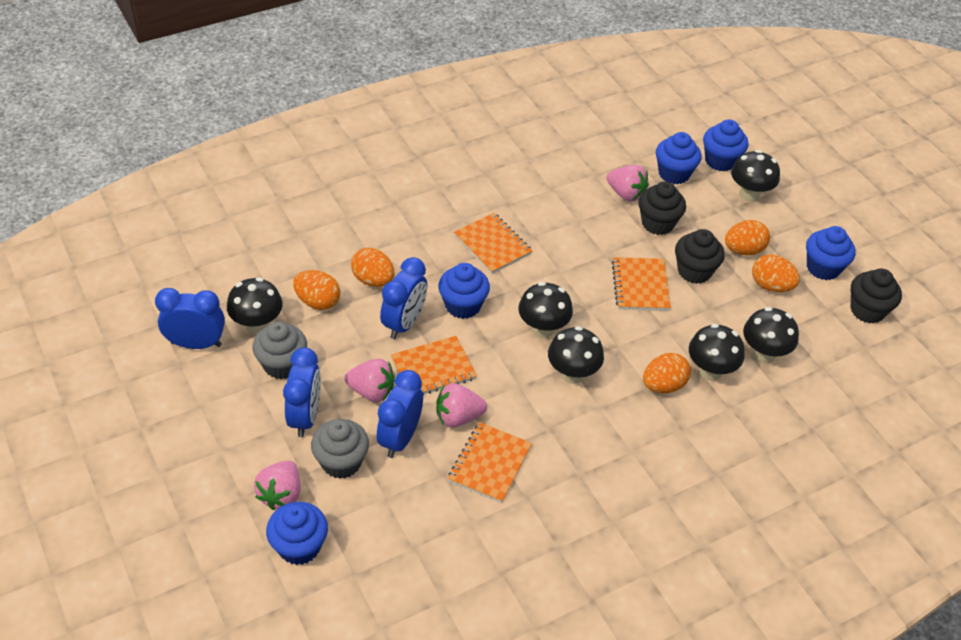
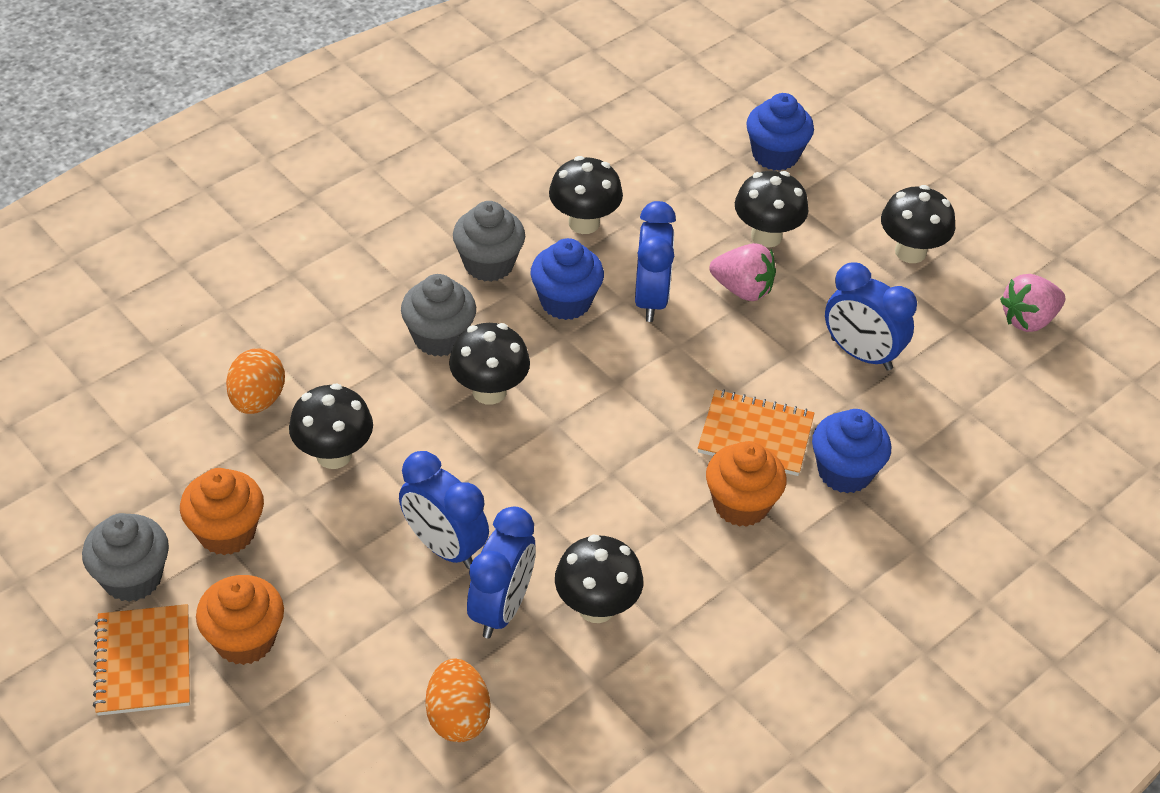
black cupcake: [638,181,686,235] [675,229,725,284] [850,268,902,323] = 3 -> none = 0
blue cupcake: [266,502,328,565] [438,263,490,319] [656,132,702,185] [703,119,749,172] [806,226,856,280] = 5 -> [531,238,604,320] [746,93,814,171] [812,409,891,493] = 3
grey cupcake: [253,321,307,379] [311,419,369,479] = 2 -> [82,513,169,602] [401,274,476,357] [453,201,525,282] = 3
orange cupcake: none = 0 -> [180,468,264,555] [196,575,284,665] [706,441,786,527] = 3
orange egg: [293,270,340,310] [351,248,395,287] [643,353,691,393] [725,220,770,255] [752,254,800,292] = 5 -> [226,348,285,414] [426,658,490,742] = 2
orange notebook: [391,336,477,395] [448,422,532,503] [454,213,532,274] [612,257,671,311] = 4 -> [93,604,190,716] [698,389,815,476] = 2
pink strawberry: [254,461,301,510] [345,359,395,402] [436,383,487,428] [607,165,649,202] = 4 -> [709,243,776,301] [1000,274,1065,332] = 2

